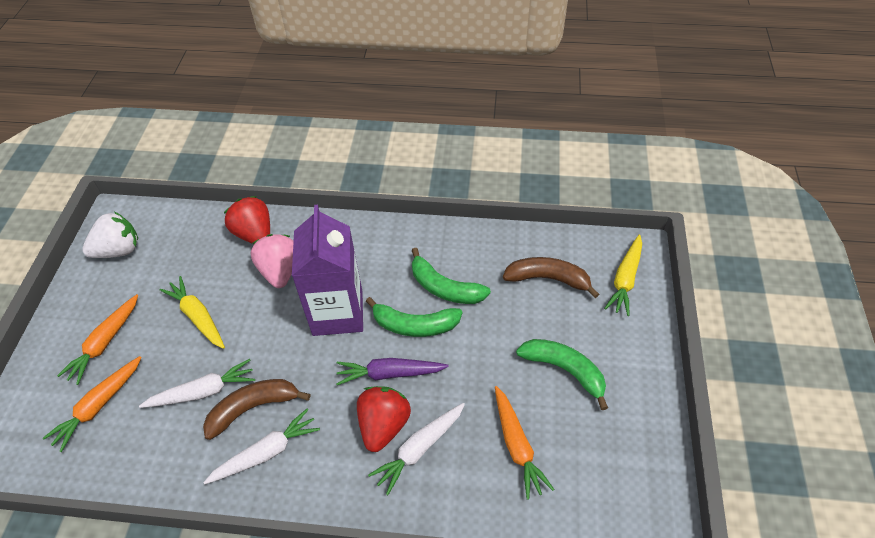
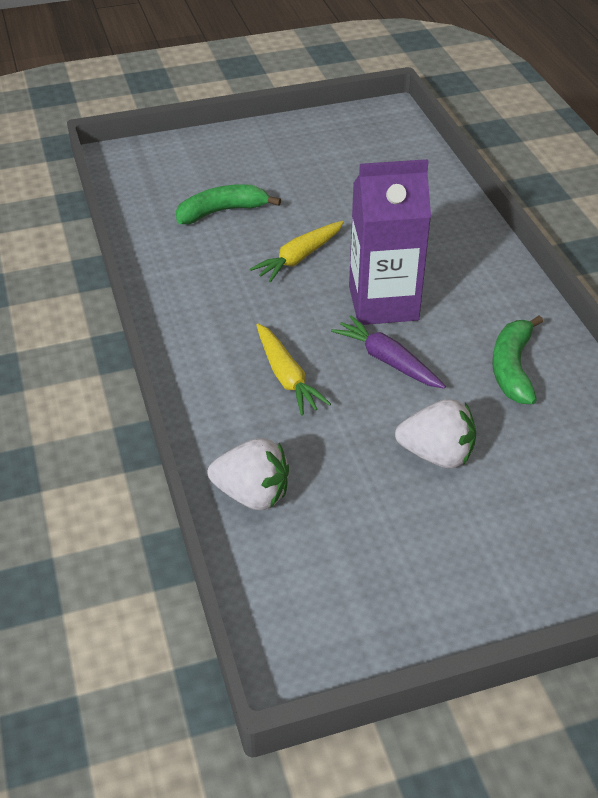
brown banana: [203,379,310,440] [503,257,599,298] = 2 -> none = 0
green banana: [366,297,463,337] [412,248,491,304] [516,339,608,410] = 3 -> [176,184,281,224] [492,316,543,404] = 2
orange carrot: [43,356,142,452] [57,294,138,385] [495,386,555,500] = 3 -> none = 0
pink strawberry: [251,234,294,288] = 1 -> none = 0
red strawberry: [224,196,270,243] [357,386,411,452] = 2 -> none = 0
white carrot: [139,359,255,408] [203,408,320,484] [368,403,465,495] = 3 -> none = 0
white strawberry: [82,212,138,258] = 1 -> [208,439,289,510] [395,399,476,468] = 2

